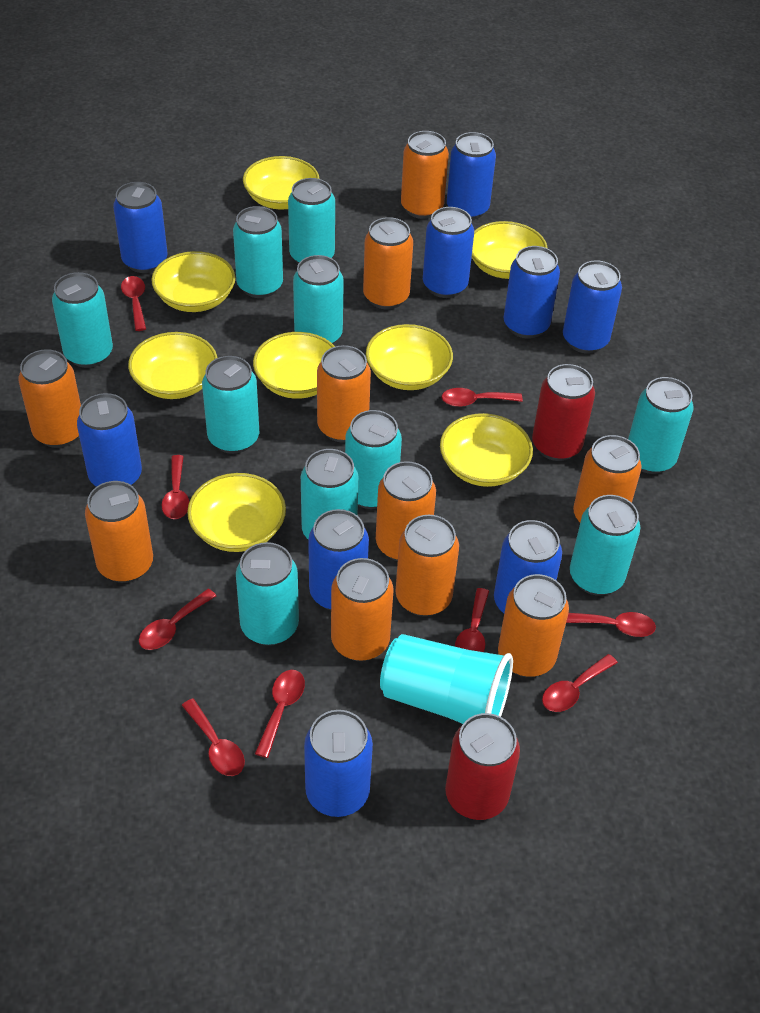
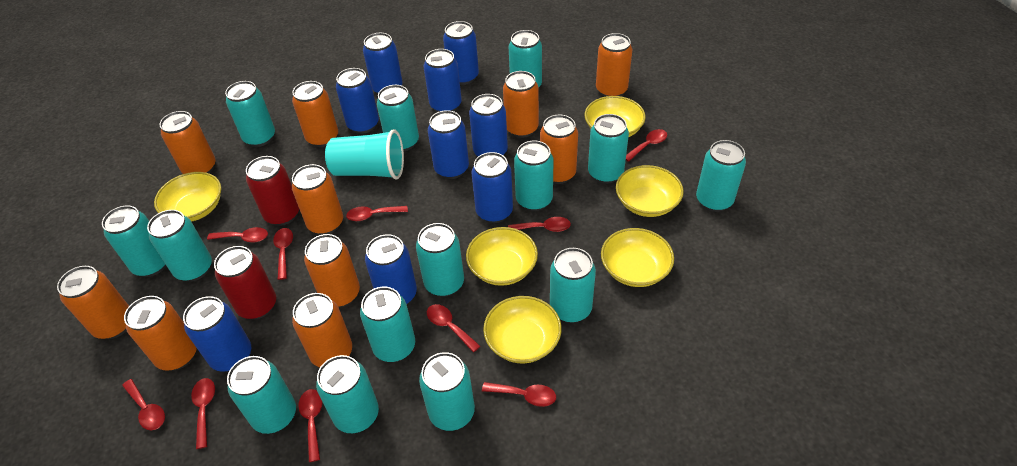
red spoon: [121,276,146,331] [139,589,216,650] [162,455,189,519] [182,698,245,776] [255,670,305,758] [442,388,523,407] [455,588,489,652] [542,654,618,712] [566,612,656,637] = 9 -> [122,379,165,430] [191,378,215,449] [207,227,268,243] [273,228,293,280] [298,389,322,462] [346,206,408,221] [427,304,480,352] [482,382,556,407] [508,217,571,232] [626,129,667,162] = 10
turquoise can: [52,272,113,368] [202,356,259,454] [233,206,283,298] [236,542,299,646] [288,178,335,264] [293,255,344,344] [301,449,359,539] [345,410,402,509] [570,495,640,596] [628,377,693,474] = 10 -> [102,205,166,277] [147,210,212,282] [225,81,275,147] [227,356,296,434] [316,355,379,433] [360,287,415,362] [377,85,419,151] [416,223,464,297] [419,352,475,431] [509,30,542,87] [514,141,553,211] [550,248,596,323] [588,114,629,184] [696,140,746,212] = 14
yellow bowl: [128,332,218,399] [151,251,235,312] [187,473,286,552] [243,156,319,209] [253,332,335,399] [366,324,453,390] [440,413,533,487] [472,221,548,279] = 8 -> [154,172,221,222] [466,227,538,286] [483,296,562,363] [585,96,646,137] [601,228,674,287] [616,165,684,217] = 6

